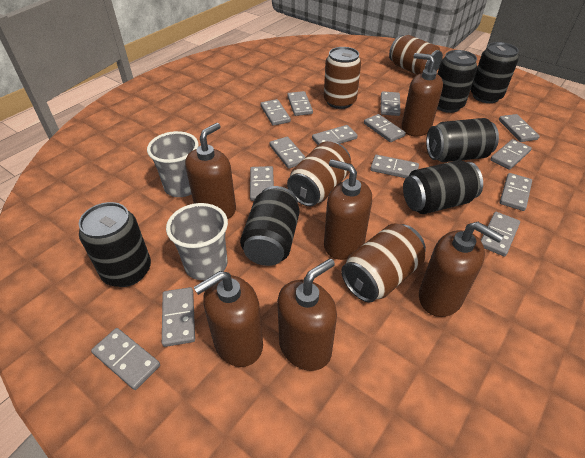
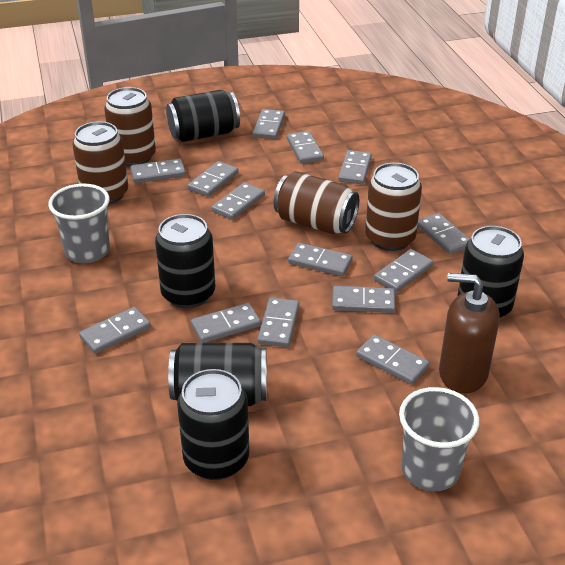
black can: [79,202,151,287] [240,186,300,266] [403,160,483,214] [426,118,499,162] [437,50,477,113] [471,42,519,103] = 6 -> [155,214,215,308] [166,90,240,142] [168,343,266,406] [177,369,249,480] [457,226,524,319] = 5
brown soap dispenser: [185,123,236,219] [193,271,263,367] [277,258,337,371] [324,159,372,260] [402,53,443,136] [419,222,504,317] = 6 -> [439,273,499,393] = 1

